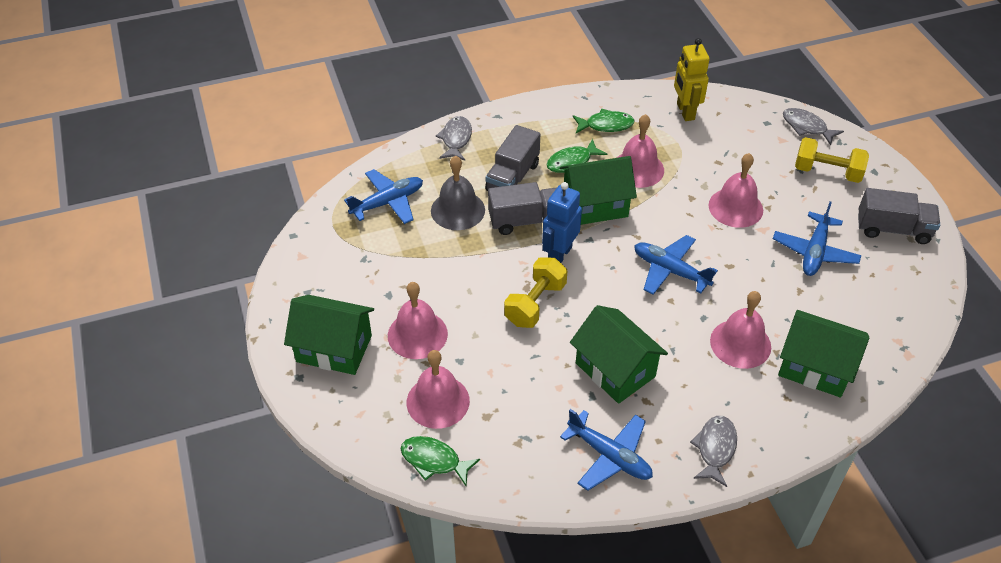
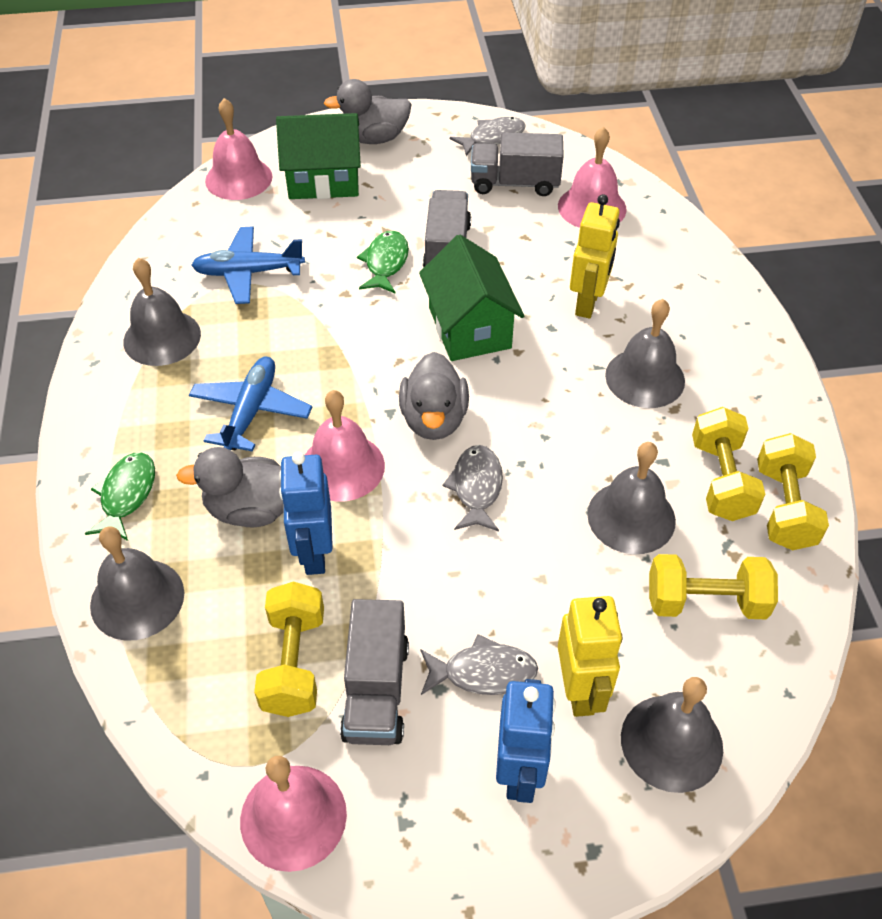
blue plane: [344,169,423,224] [560,409,653,491] [634,235,718,295] [773,202,861,276] = 4 -> [189,357,312,452] [191,227,305,304] = 2
blue robot: [542,182,582,263] = 1 -> [279,452,333,575] [496,679,556,803] = 2
green fish: [401,436,480,486] [546,139,607,173] [573,109,635,133] = 3 -> [85,452,155,541] [357,231,409,294] = 2
green house: [284,295,374,375] [560,156,637,225] [570,305,668,404] [778,310,869,397] = 4 -> [276,113,361,199] [419,235,524,361] = 2
grey bell: [431,156,485,230] = 1 -> [90,527,184,641] [123,258,201,366] [587,442,676,554] [605,299,685,408] [621,677,723,793] = 5
grey duck: none = 0 -> [176,447,284,527] [324,79,411,144] [399,352,469,440] = 3
pink bell: [388,282,448,359] [407,350,470,429] [617,114,664,188] [708,153,763,228] [710,291,771,369] = 5 -> [205,98,272,200] [240,756,347,872] [305,390,385,501] [558,127,627,228] = 4
yellow dumbbell: [504,258,567,328] [795,137,869,183] = 2 -> [254,581,324,717] [649,554,778,619] [692,407,765,521] [757,433,829,550] = 4
yellow robot: [674,38,710,121] = 1 -> [558,596,622,717] [570,194,620,318] = 2

